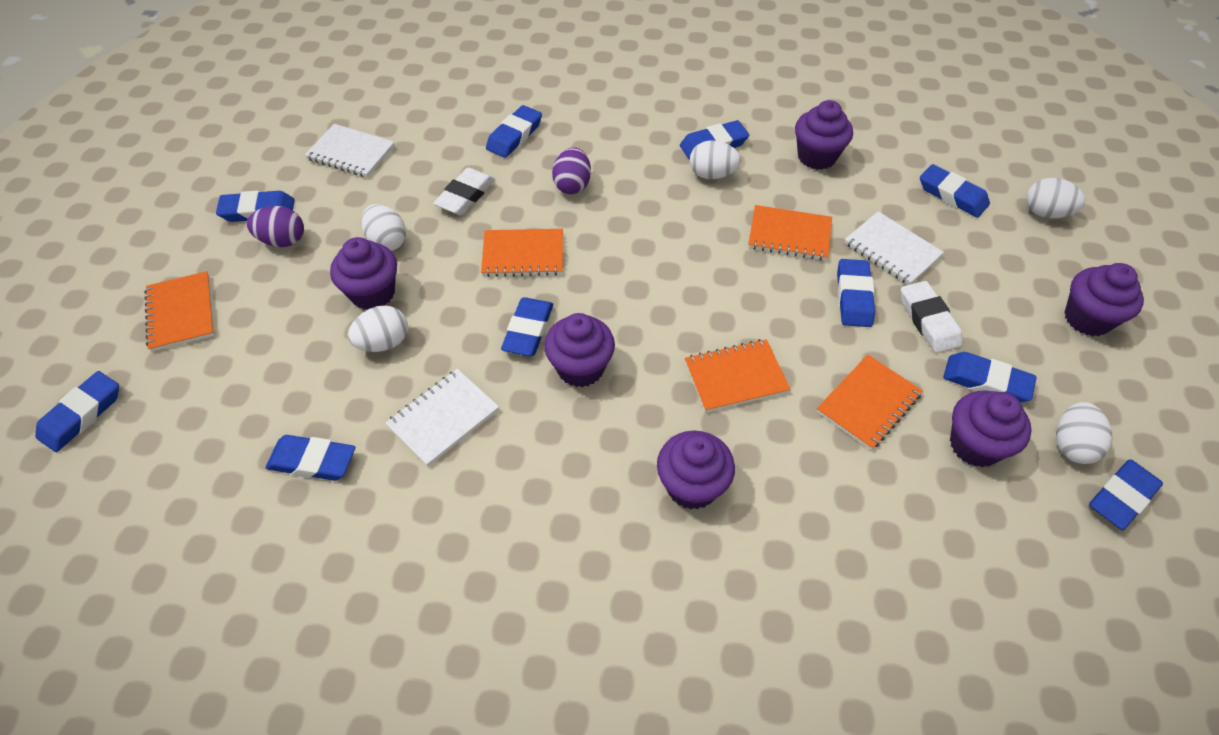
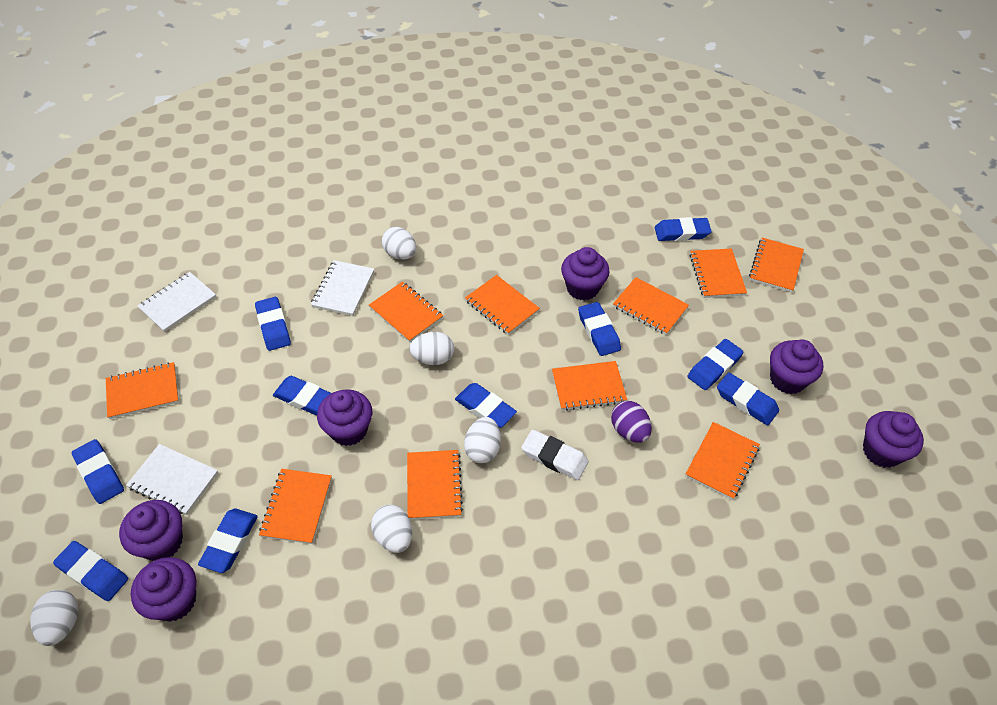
orange notebook: [144,271,214,352] [481,229,563,277] [685,339,791,412] [748,205,832,260] [816,355,923,450] = 5 -> [106,362,179,419] [259,469,332,544] [369,281,443,342] [407,450,463,520] [465,275,540,335] [552,361,627,411] [613,277,689,335] [685,422,760,500] [690,248,747,298] [749,238,804,292] = 10
purple egg: [247,206,304,247] [552,147,591,194] = 2 -> [611,401,652,443] = 1
white eraser: [433,168,495,215] [901,281,963,353] = 2 -> [521,429,589,480] = 1

